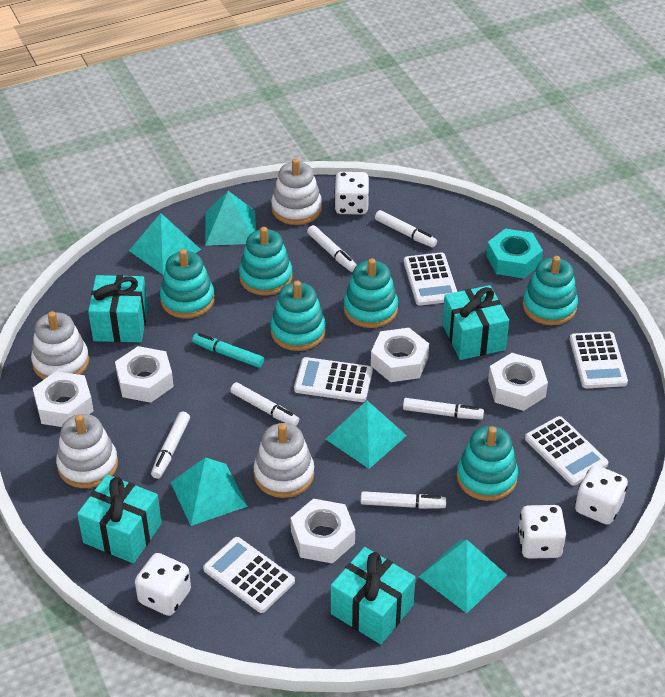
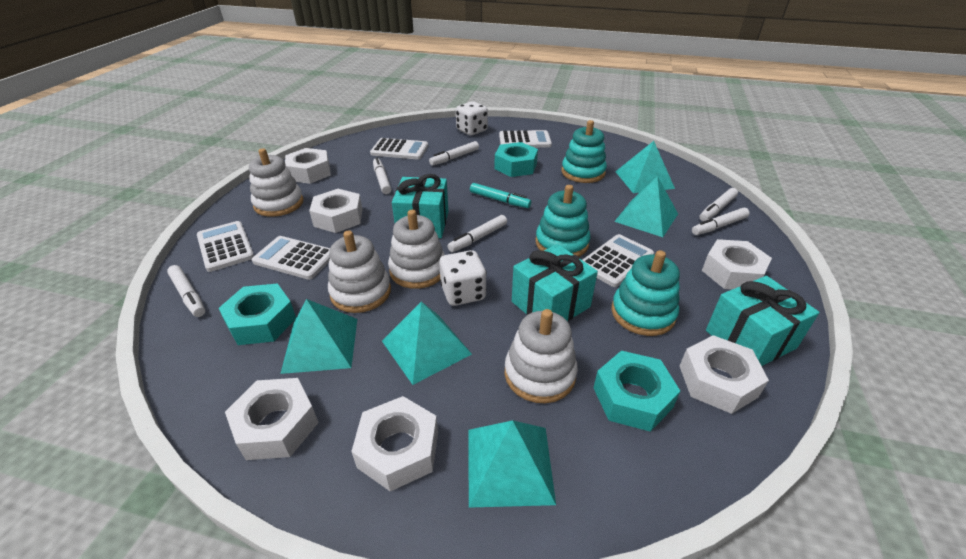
turquoise gift: [77,474,162,563] [88,275,148,342] [331,547,416,644] [442,285,509,360] = 4 -> [392,174,448,238] [512,244,598,321] [706,276,820,366] = 3
turquoise nut: [487,228,543,279] = 1 -> [218,283,296,345] [494,142,538,177] [594,351,680,432] = 3
turquoise stacking toy: [160,249,215,318] [239,227,293,295] [270,281,326,351] [344,258,398,328] [457,426,518,501] [523,256,578,325] = 6 -> [535,185,590,257] [562,120,607,183] [611,250,680,336] = 3
white dice: [135,553,191,616] [334,172,369,215] [518,505,566,559] [575,465,628,525] = 4 -> [439,250,487,306] [456,101,488,135] = 2
white nut: [33,371,94,427] [115,346,174,403] [291,499,355,564] [371,328,429,382] [488,353,548,411] = 5 -> [225,378,319,460] [285,148,331,184] [309,189,363,233] [351,396,438,491] [680,335,769,414] [702,239,772,289] = 6

